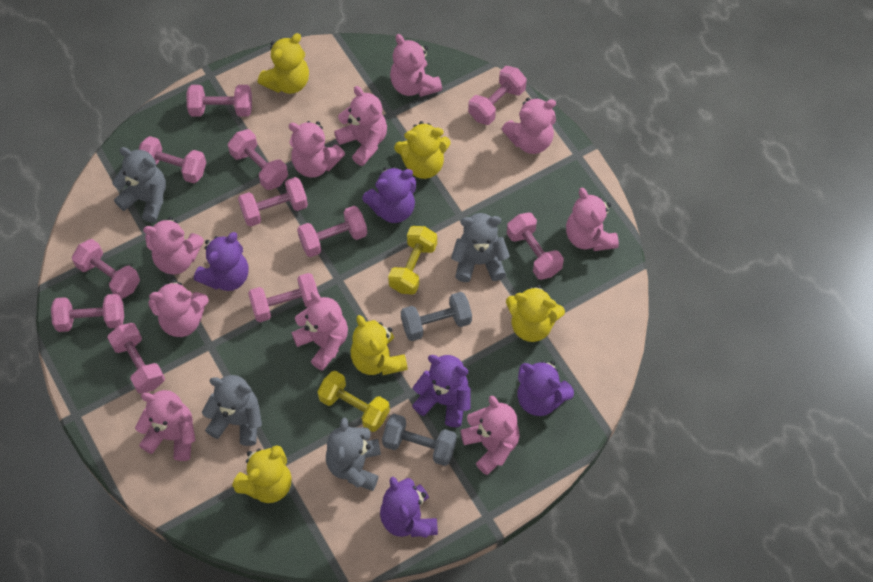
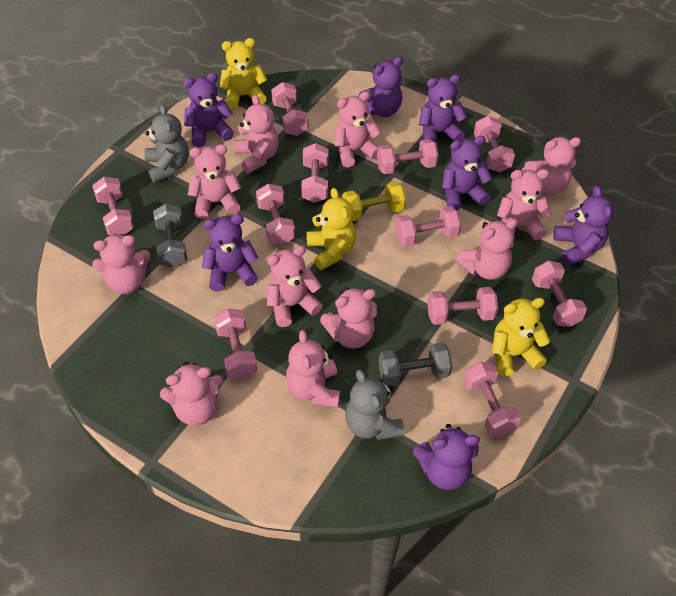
grey teddy bear: [112,147,166,223] [202,375,262,446] [326,418,381,491] [451,213,510,282] = 4 -> [145,104,189,183] [345,369,404,440] = 2
pink teddy bear: [135,390,195,461] [143,217,204,275] [148,279,209,337] [289,121,345,177] [292,291,348,371] [334,86,387,166] [390,34,442,97] [460,395,520,475] [502,97,556,154] [566,188,619,251] = 10 -> [92,234,151,294] [160,362,223,426] [188,144,241,219] [234,95,279,174] [266,245,323,327] [286,330,340,407] [320,287,377,349] [334,91,381,168] [456,219,518,280] [497,169,551,240] [522,137,581,195] = 11
purple teddy bear: [194,232,248,291] [362,167,416,223] [380,477,438,538] [412,355,470,427] [517,361,574,416] = 5 -> [184,73,234,147] [202,214,259,292] [358,57,403,117] [413,424,480,490] [419,75,467,144] [442,136,492,210] [553,186,614,265] = 7
yellow dumbbell: [317,371,390,432] [388,226,437,295] = 2 -> [342,181,406,222] = 1
yellow teddy bear: [232,445,292,503] [258,33,309,94] [351,315,408,375] [394,121,451,179] [506,284,565,342] = 5 -> [220,38,267,110] [307,188,356,270] [492,298,550,376] = 3

